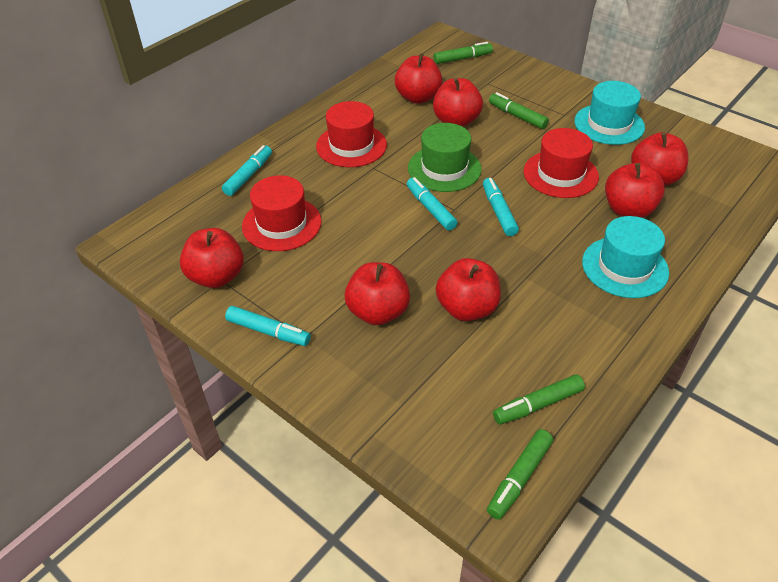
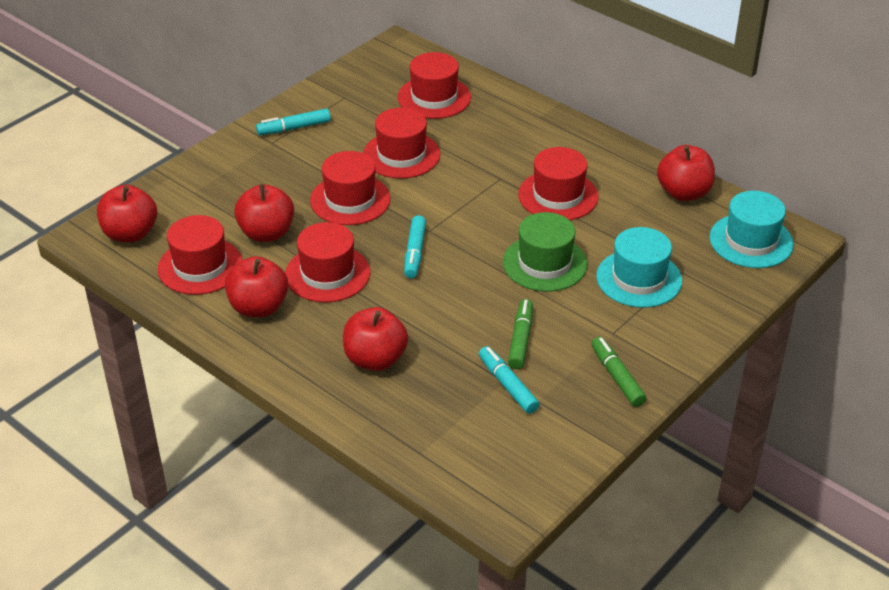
green marker: [433,42,493,64] [487,429,553,520] [489,92,549,129] [493,374,585,424] = 4 -> [508,299,533,369] [591,337,647,407] = 2
red apple: [180,228,244,288] [345,262,410,325] [395,53,443,104] [433,78,483,127] [436,258,501,321] [605,163,665,218] [631,132,689,186] = 7 -> [97,185,157,242] [225,256,288,317] [234,184,294,242] [343,307,408,371] [657,145,715,201] = 5
red hat: [242,175,322,251] [316,101,387,167] [523,128,599,198] = 3 -> [157,215,243,295] [285,222,370,303] [310,151,390,225] [363,108,440,179] [398,52,471,119] [518,147,599,220] = 6
turquoise marker: [222,145,272,196] [225,306,311,346] [407,177,457,231] [483,178,519,236] = 4 -> [256,109,331,135] [404,215,426,278] [479,346,540,414] = 3

